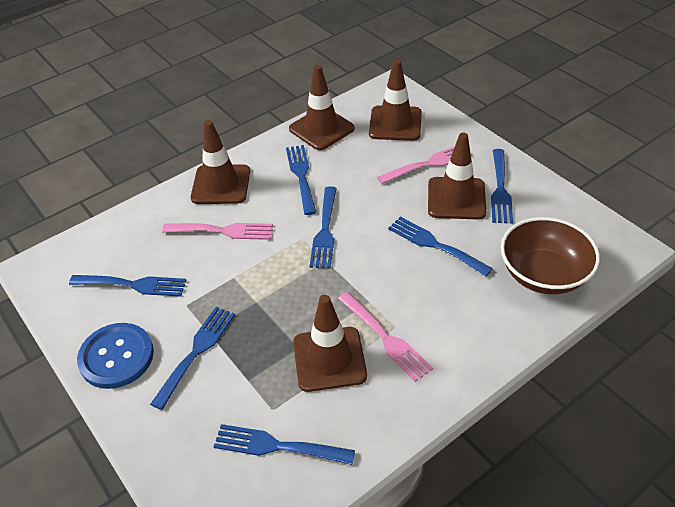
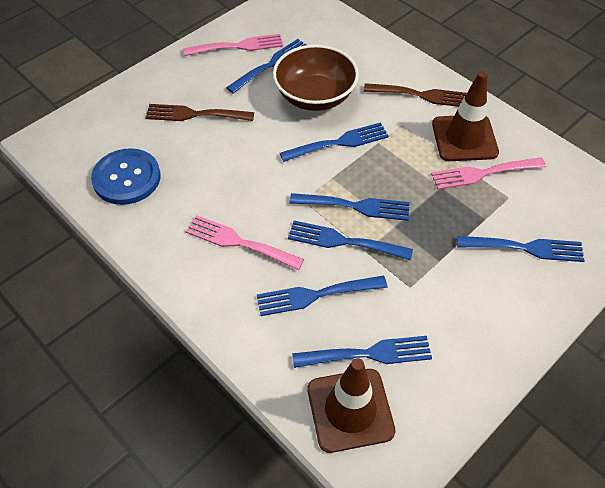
brown fork: none = 0 -> [145,104,254,121] [364,83,467,107] = 2
brown traffic cone: [191,120,250,204] [289,65,355,150] [293,295,367,392] [369,59,422,141] [428,133,486,220] = 5 -> [308,358,396,453] [432,71,499,161] = 2

